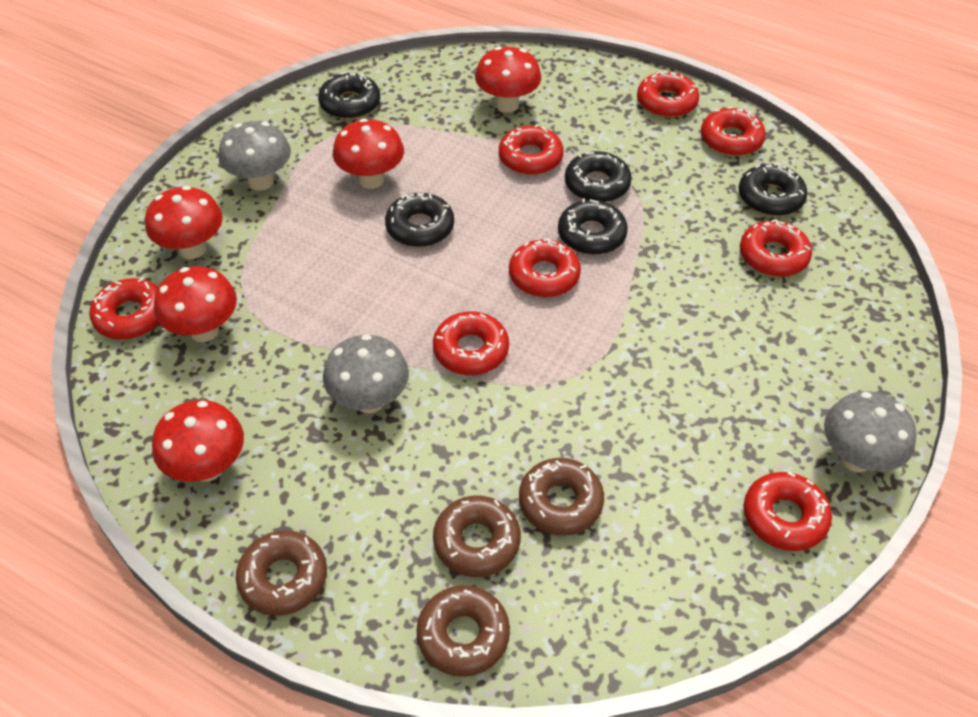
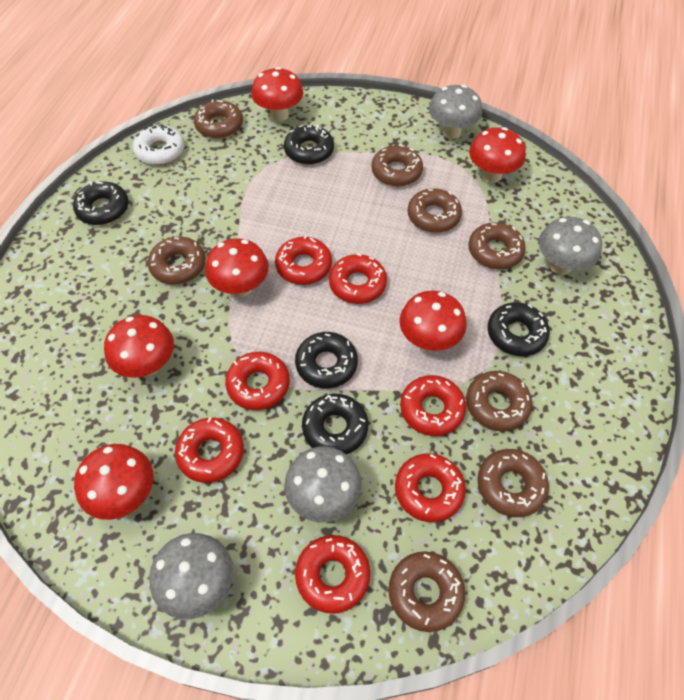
brown donut: [236,530,327,616] [416,585,510,677] [433,496,521,577] [519,458,604,536] = 4 -> [148,236,206,285] [194,99,243,139] [371,144,423,187] [388,551,465,632] [408,188,462,233] [466,371,533,431] [468,222,526,269] [477,449,549,517] = 8
grey mushroom: [218,121,291,191] [323,334,409,414] [824,391,917,472] = 3 -> [149,533,233,619] [285,446,362,523] [429,85,482,139] [539,217,602,275] = 4
red donut: [89,278,159,340] [433,311,509,375] [499,124,564,175] [509,238,581,297] [637,71,699,118] [701,107,766,156] [740,219,812,277] [743,472,832,551] = 8 -> [175,417,244,483] [225,352,290,410] [275,235,332,285] [295,535,370,614] [329,253,387,304] [395,454,466,522] [400,375,466,436] = 7
red mushroom: [145,186,223,259] [152,400,244,482] [154,266,237,342] [333,118,404,189] [475,47,541,113] = 5 -> [74,444,153,520] [104,315,174,378] [205,238,269,297] [251,67,303,122] [399,290,467,351] [469,127,526,183] = 6
white donut: none = 0 -> [133,124,184,165] = 1

